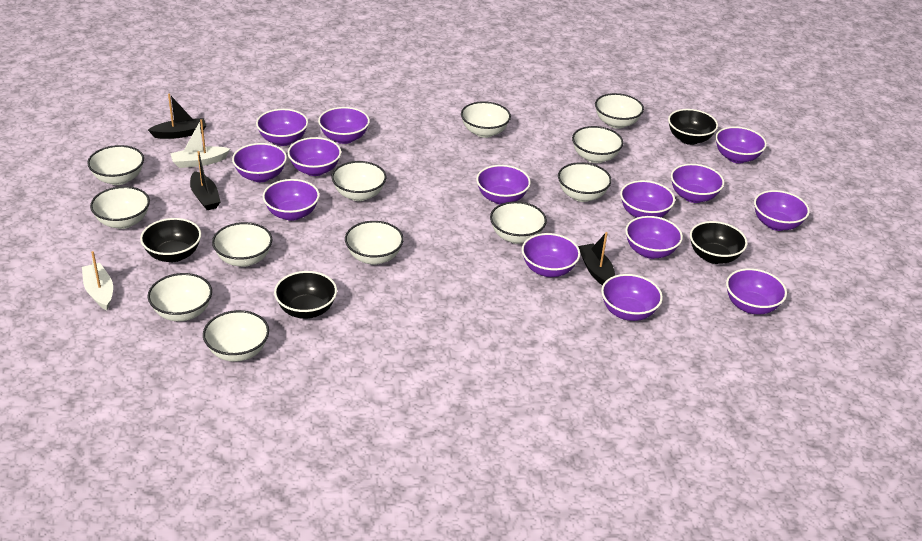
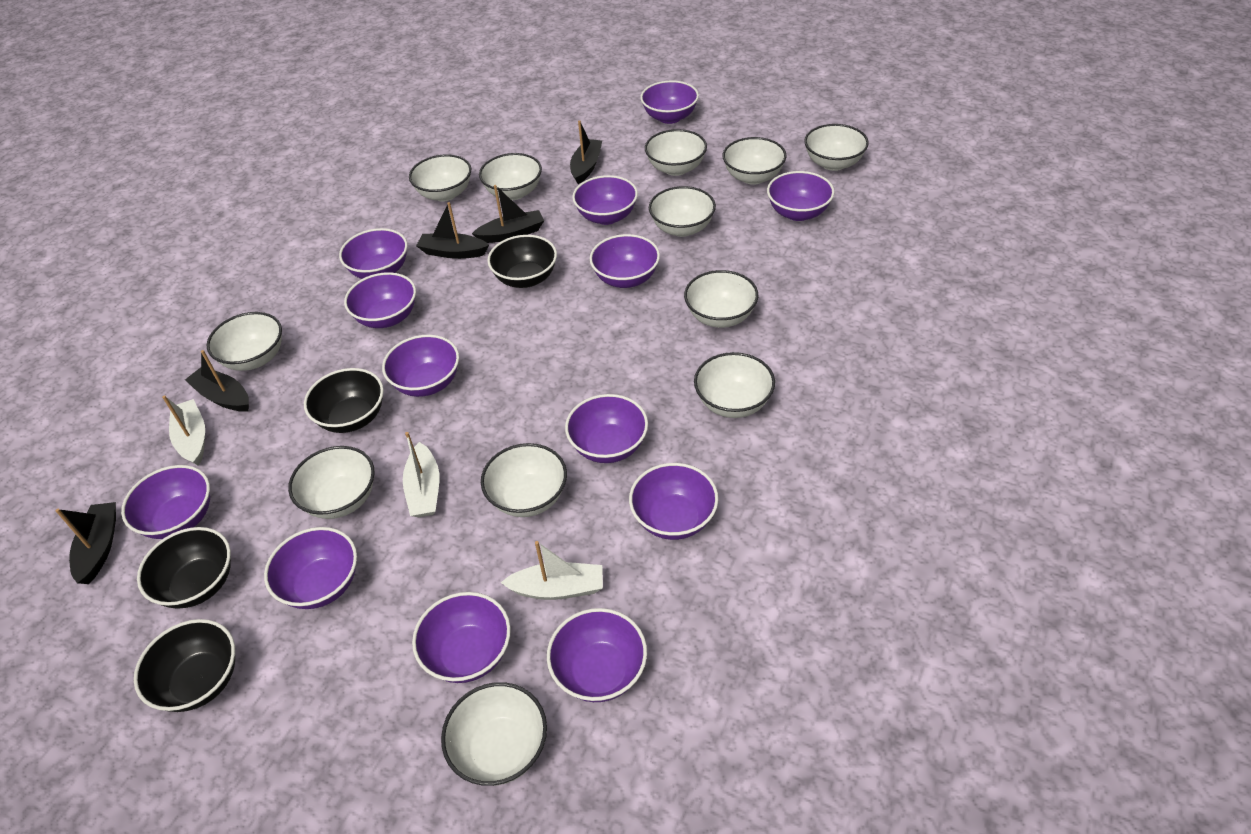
black boat: [148,94,206,139] [190,151,221,210] [578,232,615,286] = 3 -> [55,502,116,584] [185,350,249,412] [416,202,489,259] [472,185,544,243] [570,120,602,184] = 5
purple bowl: [232,143,287,182] [256,109,308,146] [263,179,319,221] [288,137,341,176] [318,107,370,144] [476,165,531,204] [522,233,580,277] [601,274,663,321] [620,180,675,218] [625,216,683,259] [671,164,724,203] [715,127,767,163] [726,268,787,314] [754,190,810,231] = 14 -> [121,465,210,539] [264,527,357,609] [339,228,408,279] [344,272,416,328] [382,335,459,397] [412,592,511,683] [547,608,647,702] [565,394,648,463] [572,175,638,225] [590,234,660,288] [629,463,718,540] [640,80,699,124] [767,171,834,221] = 13
white boat: [82,251,113,310] [170,119,230,168] = 2 -> [162,395,205,466] [403,432,439,517] [500,541,603,600] = 3

